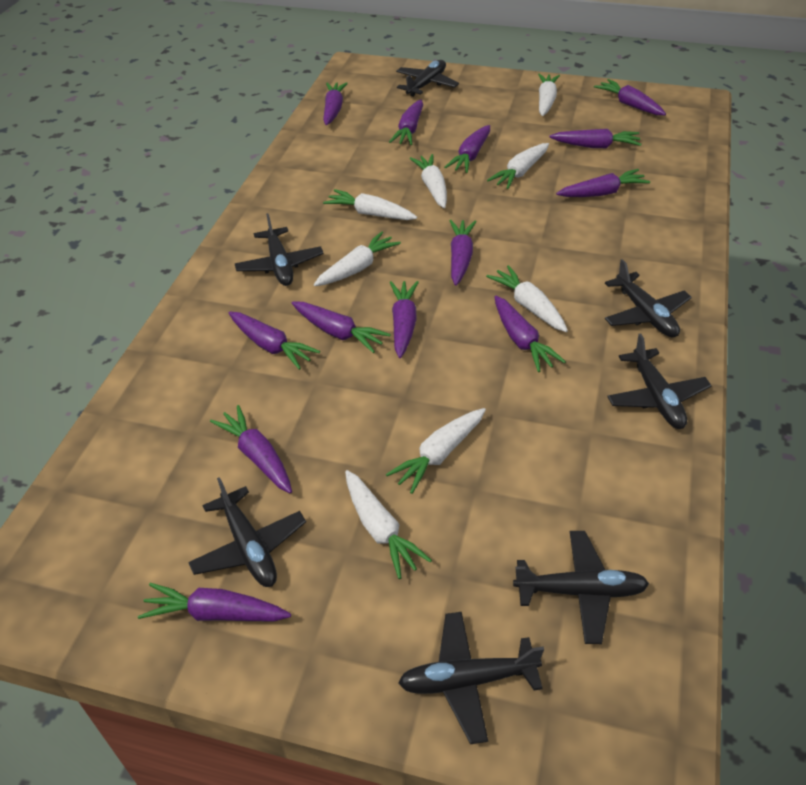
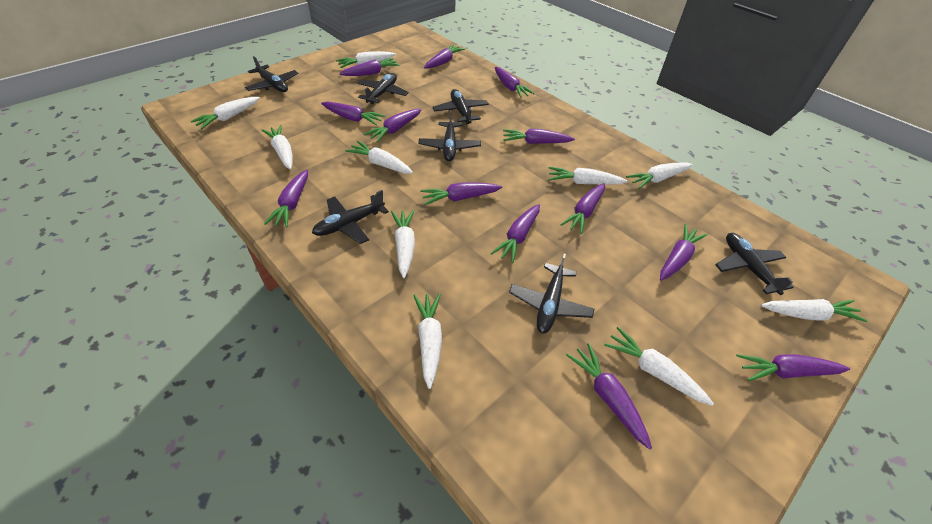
white carrot: [314,232,401,286] [323,189,417,220] [345,470,432,579] [386,408,486,494] [409,154,447,208] [486,265,568,332] [487,143,549,189] [538,74,560,116] = 8 -> [191,97,260,129] [262,125,293,170] [336,51,396,68] [345,141,413,174] [391,210,415,278] [413,293,442,389] [548,167,628,184] [604,327,714,406] [626,162,692,189] [761,299,867,322] = 10

